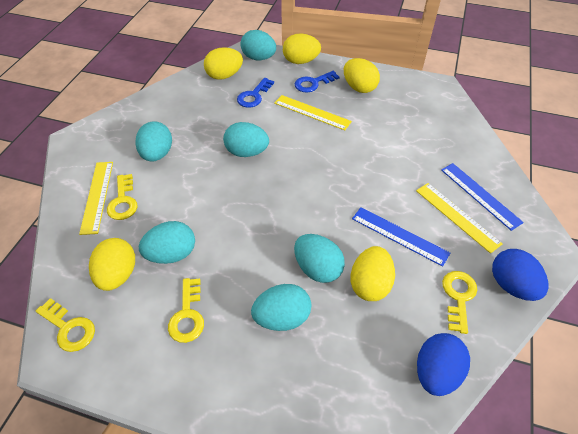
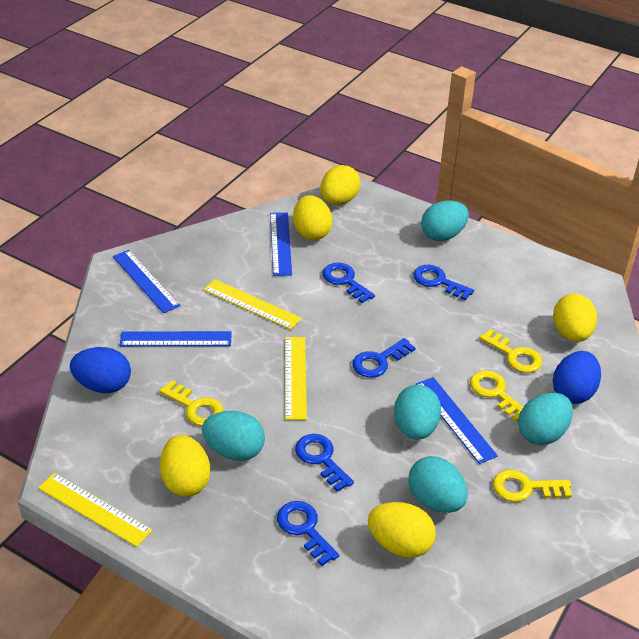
blue key: [237,78,274,108] [295,71,340,93] = 2 -> [277,501,339,566] [295,434,354,492] [322,263,375,303] [352,338,415,378] [413,265,474,300] = 5
blue ruler: [352,207,450,267] [441,163,524,231] = 2 -> [113,250,180,313] [120,331,232,346] [270,212,292,276] [416,377,498,464] = 4
turquoise egg: [135,121,172,162] [139,221,195,264] [223,122,269,157] [241,30,276,60] [251,284,311,331] [294,234,345,283] = 6 -> [202,411,265,461] [394,385,441,439] [409,456,468,513] [421,200,469,241] [518,393,573,445] = 5

